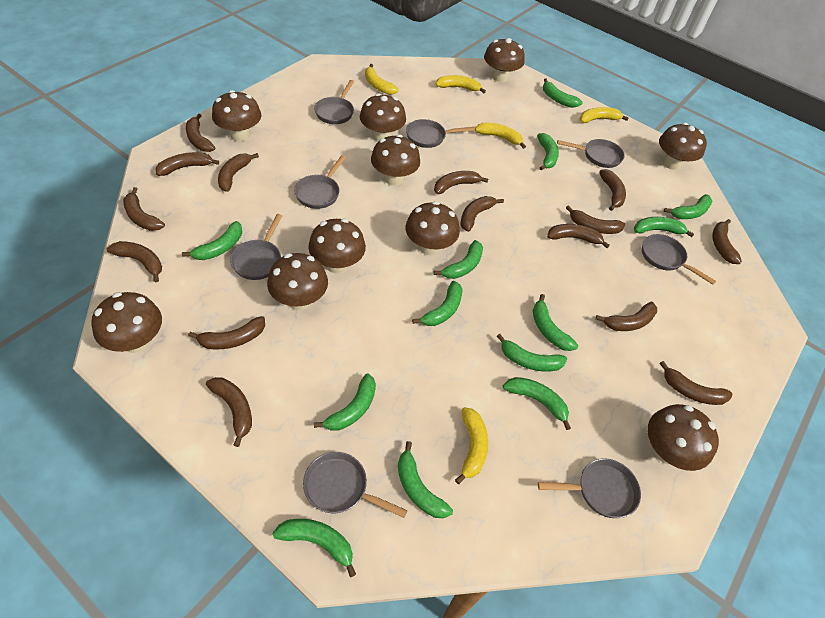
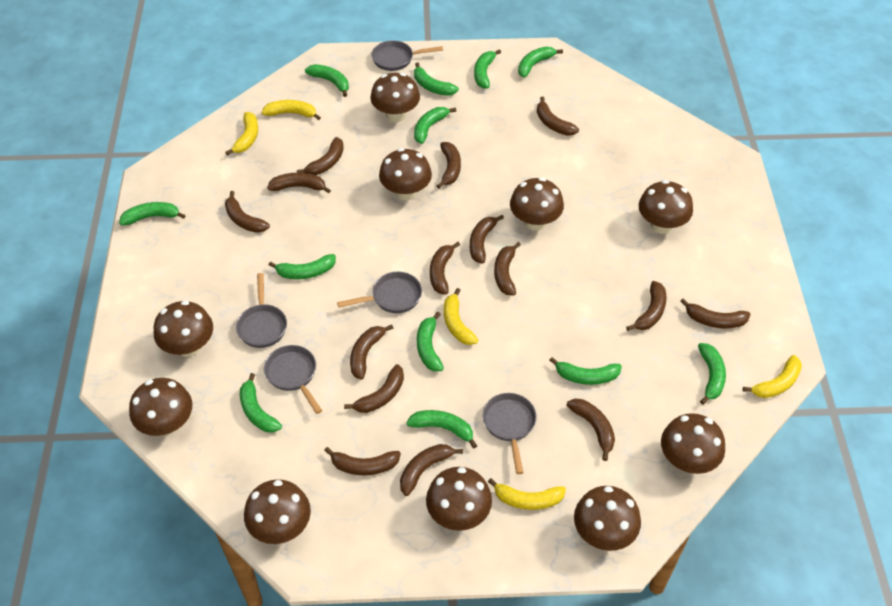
green banana: [182,221,242,260] [272,519,356,577] [314,373,376,430] [398,441,453,518] [412,281,462,326] [434,240,483,279] [497,334,567,372] [503,377,571,430] [533,294,578,351] [537,133,559,171] [543,78,583,108] [634,217,694,237] [664,194,713,219] = 13 -> [119,202,186,225] [240,373,282,433] [269,254,336,279] [305,64,349,97] [406,410,477,448] [414,62,459,96] [414,107,456,144] [417,312,444,371] [474,49,501,89] [518,47,563,78] [549,357,622,385] [698,343,726,405] = 12
grey pan: [230,214,282,280] [294,155,346,209] [303,452,408,518] [314,80,354,124] [406,119,475,148] [538,458,641,518] [557,139,625,168] [642,234,716,285] = 8 -> [236,273,287,348] [264,345,322,414] [337,272,422,313] [371,40,443,71] [482,393,537,474] = 5

